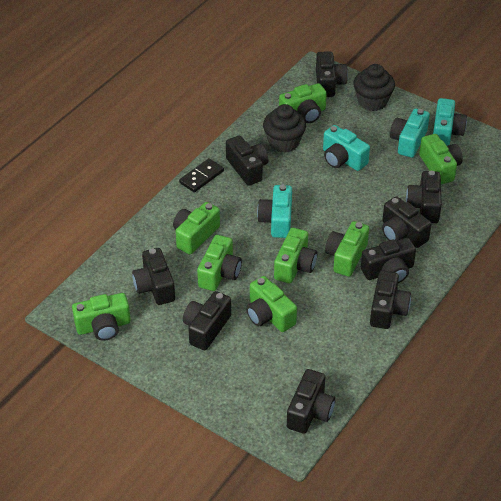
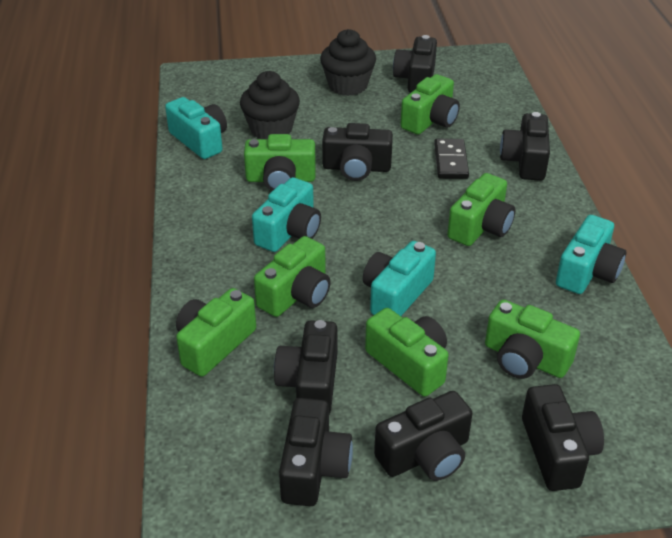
black camera: [132,248,175,305] [183,291,231,350] [226,136,268,186] [287,369,335,434] [316,52,348,97] [361,238,416,283] [370,270,411,329] [382,196,431,248] [406,171,442,223] = 9 -> [274,320,338,414] [279,398,353,506] [322,123,393,181] [374,391,472,481] [393,35,437,93] [500,112,550,181] [522,384,604,491] = 7
green camera: [72,293,131,341] [173,202,220,254] [197,235,242,291] [246,276,297,332] [274,228,317,284] [279,83,327,123] [325,221,369,277] [419,134,463,184] = 8 -> [176,288,256,377] [244,134,316,191] [254,236,331,317] [365,308,448,396] [400,74,460,135] [447,173,516,246] [485,299,580,379] = 7

